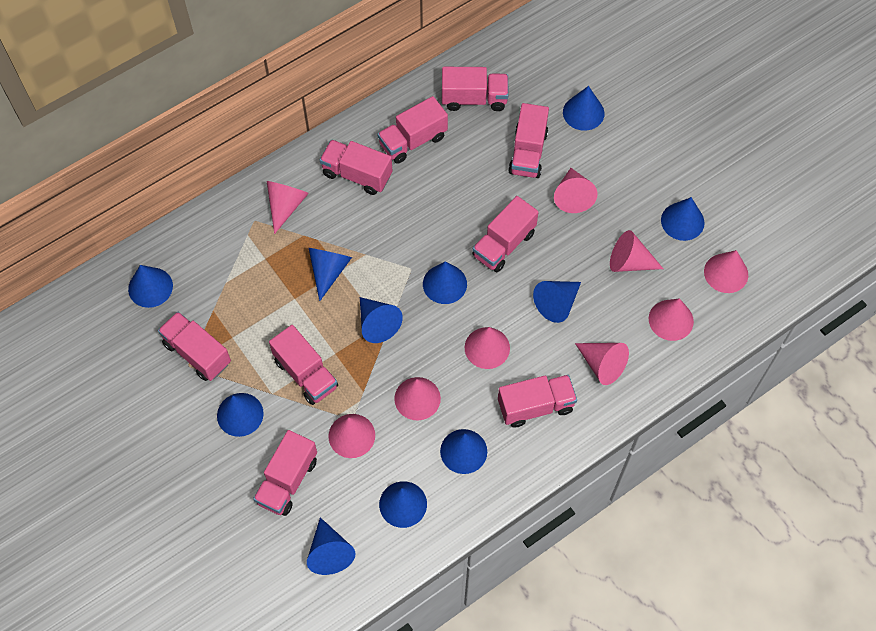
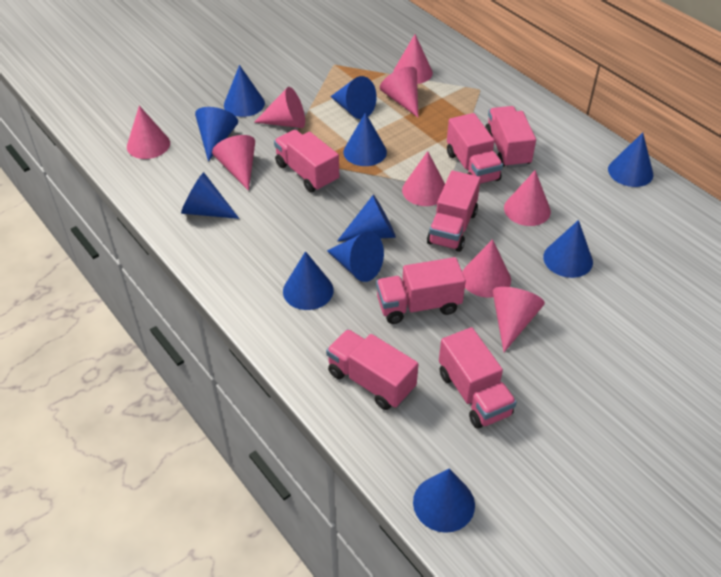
pink truck: [158,312,231,381] [253,430,317,516] [269,325,338,405] [320,140,392,195] [377,96,448,164] [442,67,509,111] [472,196,539,272] [498,375,577,428] [508,103,549,178] = 9 -> [274,130,339,193] [326,329,418,410] [376,257,466,324] [427,171,481,252] [439,327,517,429] [447,113,503,184] [485,106,536,168] = 7

